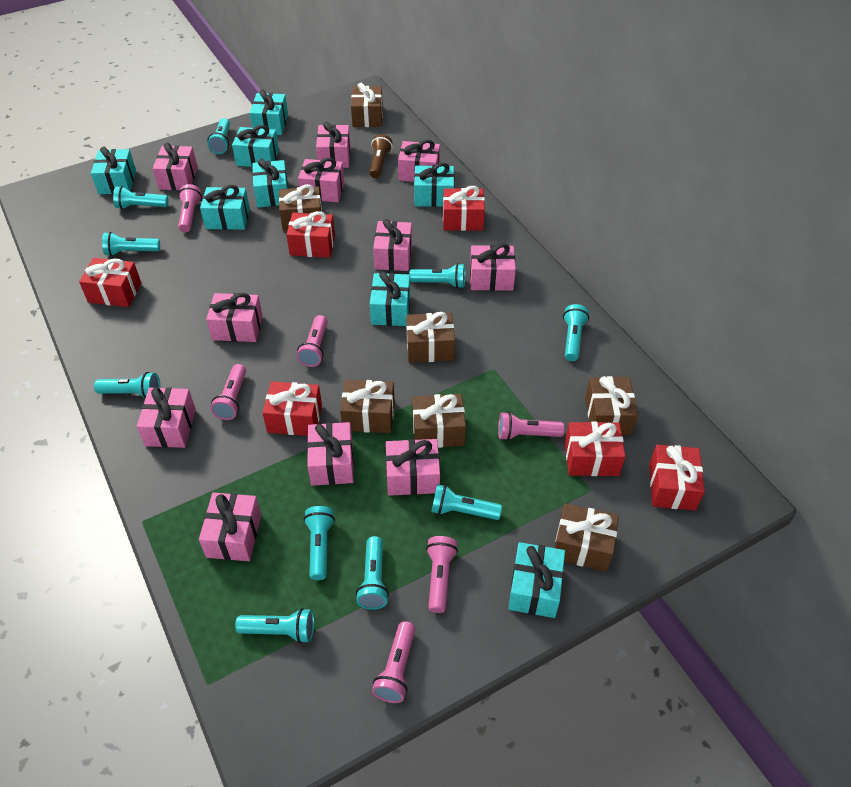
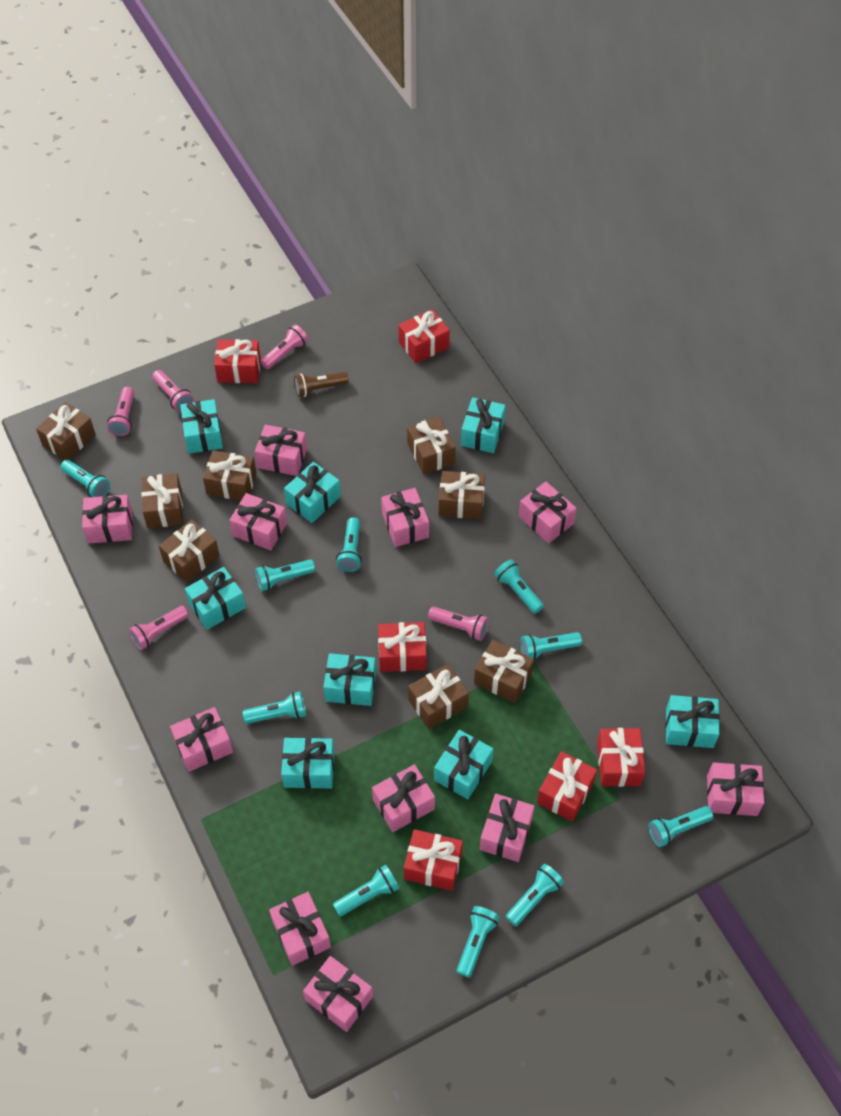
brown gift: [279,184,322,231] [340,380,395,433] [351,83,383,127] [406,312,455,363] [412,394,466,448] [555,503,619,572] [585,376,638,435] = 7 -> [36,402,96,460] [141,473,183,528] [159,519,220,582] [203,450,256,500] [407,416,456,474] [408,664,469,729] [439,471,485,519] [474,640,534,703] = 8
pink flashlight: [178,184,202,232] [210,364,246,420] [297,315,327,367] [372,621,415,703] [426,536,458,613] [498,412,565,441] = 6 -> [107,387,134,436] [129,606,189,650] [152,370,194,412] [261,324,308,369] [428,607,489,641] = 5

